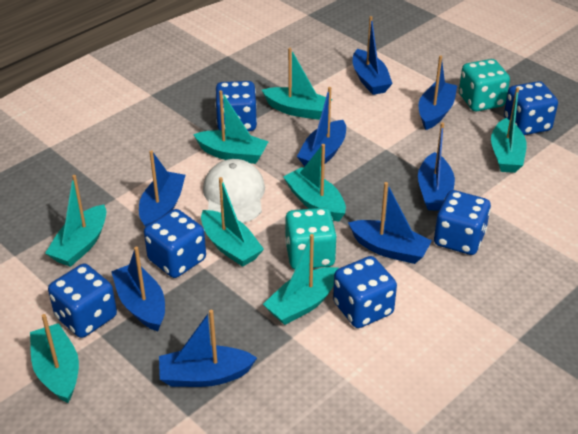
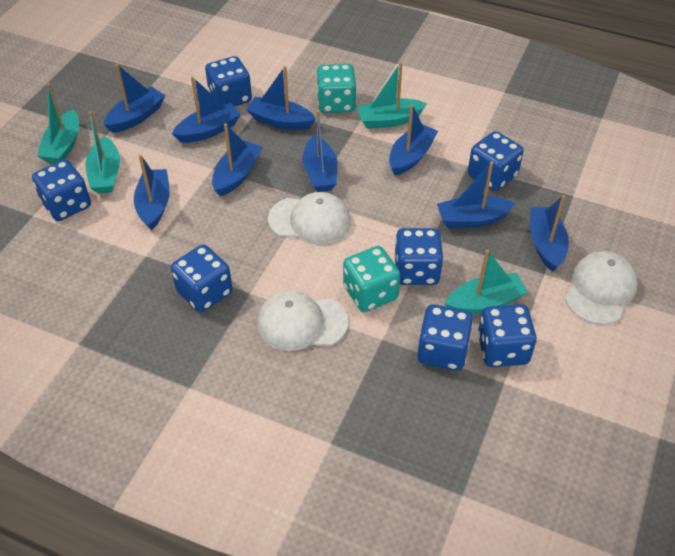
blue boat: [111,247,165,331] [139,150,185,227] [159,310,257,387] [297,87,346,166] [348,182,432,264] [353,16,393,95] [418,122,455,211] [419,56,457,130] = 8 -> [104,64,165,133] [134,155,170,230] [172,77,241,143] [212,124,263,196] [246,66,316,130] [303,110,337,192] [389,104,438,176] [437,162,516,228] [530,195,569,272] = 9
blue dice: [48,264,117,338] [144,209,206,278] [215,81,257,131] [333,256,397,328] [434,190,491,255] [504,81,558,135] = 6 -> [32,160,91,221] [171,244,233,312] [205,56,252,106] [394,228,443,285] [417,304,473,371] [468,131,524,191] [478,304,537,367] = 7
turquoise boat: [30,314,79,403] [45,175,106,267] [193,90,269,164] [201,177,264,267] [262,48,332,120] [263,234,339,325] [283,144,346,222] [491,87,527,173] = 8 -> [37,83,79,164] [85,111,120,194] [356,62,427,129] [445,250,528,314] = 4
white cap: [203,159,265,223] = 1 -> [257,291,348,351] [268,192,351,244] [565,251,638,325] = 3

